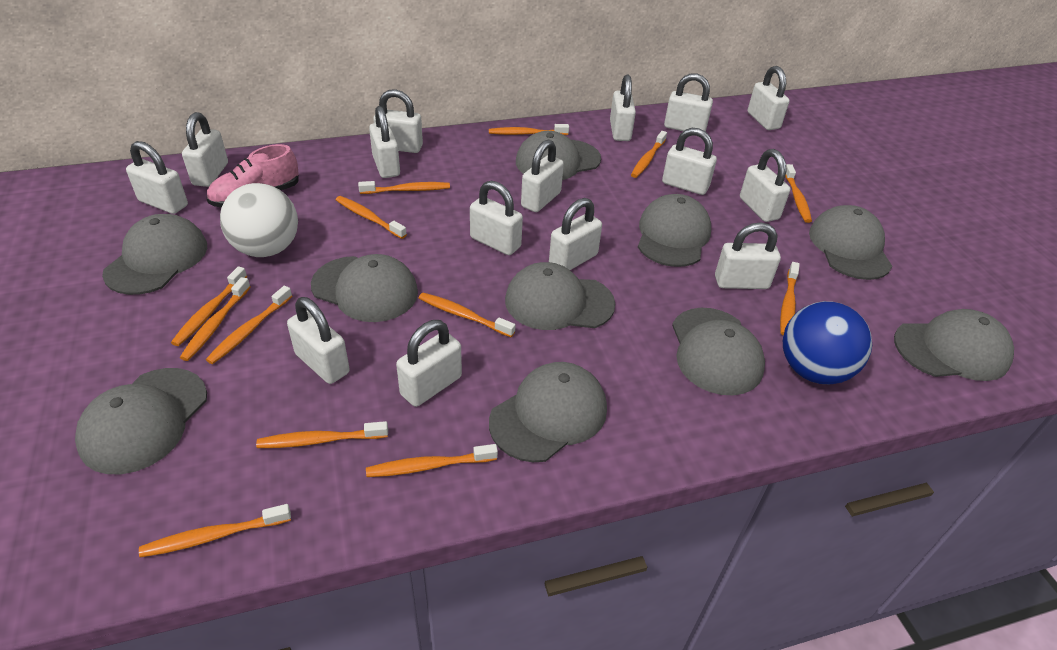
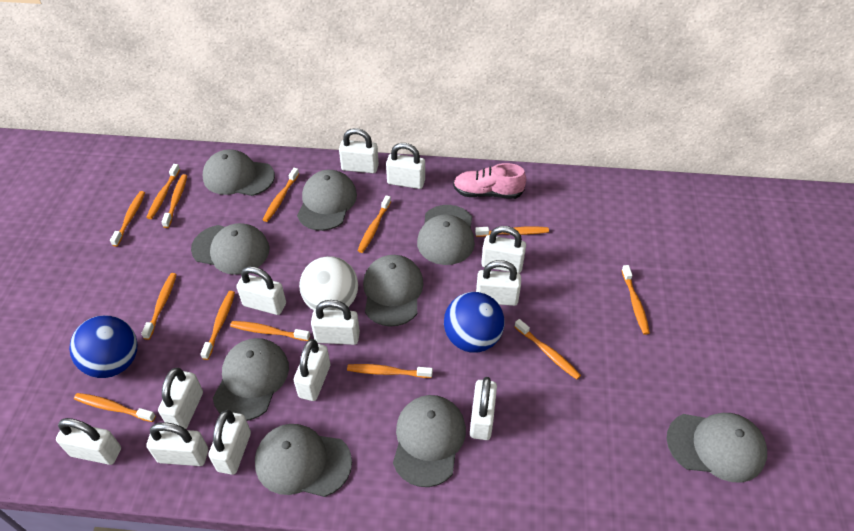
blue ball: [783,301,872,384] = 1 -> [69,315,138,378] [444,292,505,353] = 2
grey cap: [75,368,207,474] [102,214,207,295] [311,254,418,322] [489,362,607,462] [505,262,615,330] [516,131,601,180] [638,194,711,267] [672,308,765,395] [809,205,892,280] [894,309,1014,381] = 10 -> [191,223,269,275] [203,149,275,196] [213,338,289,421] [255,424,352,497] [297,170,357,231] [363,255,424,327] [393,395,466,487] [417,205,475,265] [667,413,767,483] = 9
white padlock: [126,141,188,214] [182,112,228,187] [287,297,350,384] [369,106,400,178] [373,89,423,153] [396,320,462,407] [470,181,523,255] [521,139,564,212] [549,198,602,270] [610,75,636,141] [662,128,717,195] [664,73,713,131] [715,222,781,289] [740,149,790,222] [748,66,790,130] = 15 -> [56,418,121,465] [147,422,208,466] [158,368,203,429] [208,410,251,475] [236,266,286,315] [294,339,330,401] [311,300,360,345] [339,128,379,173] [386,143,425,189] [470,377,497,440] [476,260,521,306] [481,226,526,273] = 12

